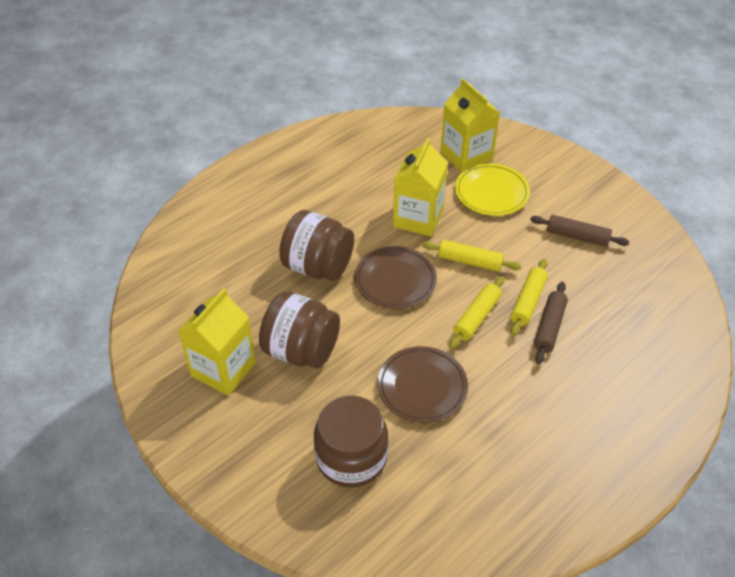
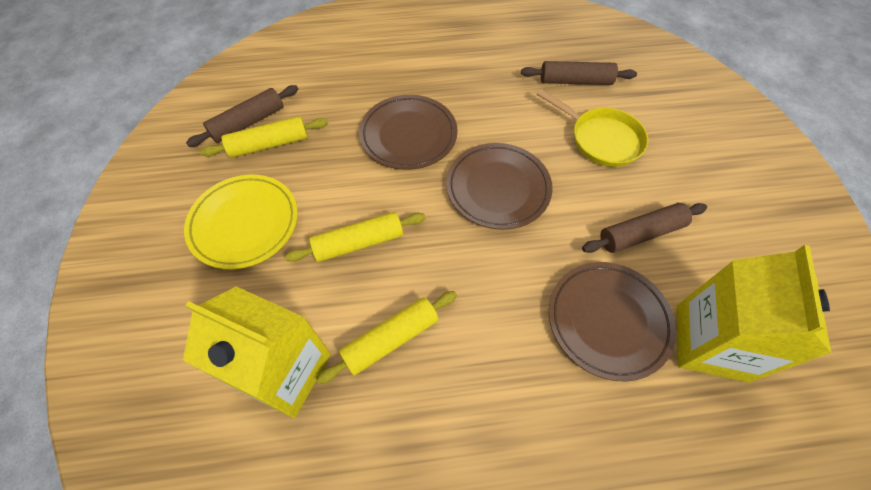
brown jar: [259,291,340,369] [279,210,354,281] [314,396,388,488] = 3 -> none = 0
brown plate: [355,246,437,309] [377,346,468,423] = 2 -> [359,95,458,170] [446,143,553,230] [549,262,676,381] = 3
brown rolling pin: [530,215,629,247] [534,282,568,364] = 2 -> [186,85,298,147] [521,61,637,85] [582,203,707,253] = 3
yellow carton: [178,288,256,396] [393,138,448,237] [440,78,500,173] = 3 -> [183,286,331,418] [676,245,832,383] = 2
yellow pan: none = 0 -> [536,89,648,167] = 1

